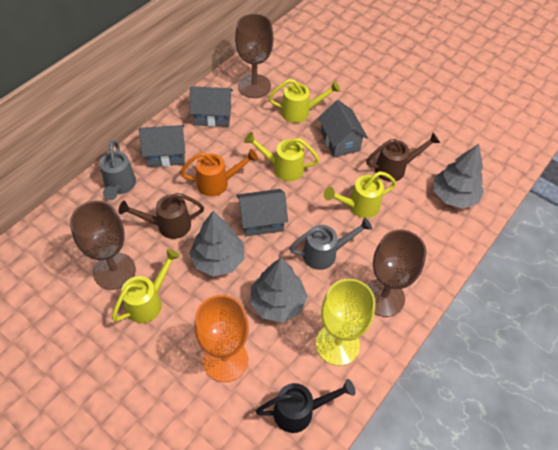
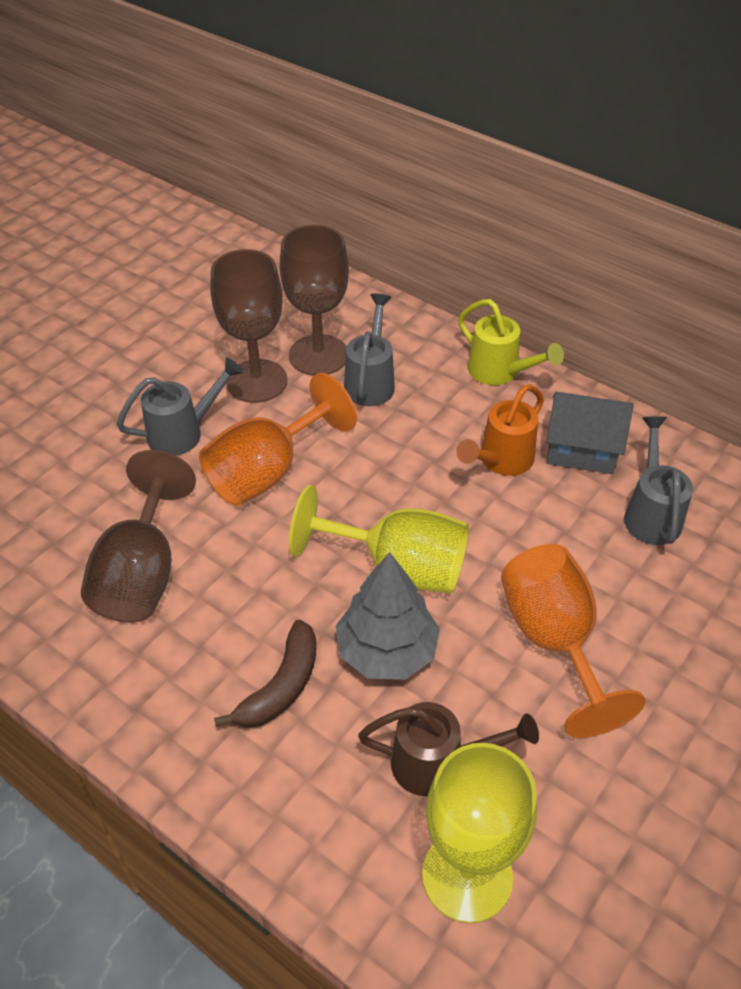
black watering can: [256,379,355,433] = 1 -> none = 0
brown banana: none = 0 -> [214,620,316,728] = 1
brown watering can: [119,193,204,239] [366,133,440,182] = 2 -> [358,702,539,796] = 1
grey house: [139,125,185,167] [190,87,233,127] [237,189,288,237] [318,100,368,157] = 4 -> [546,392,634,474] = 1
grey tree: [189,211,244,276] [250,258,308,323] [434,144,484,209] = 3 -> [336,552,440,680] = 1
grey watering can: [100,140,136,200] [290,217,372,270] = 2 -> [116,358,243,456] [344,293,395,406] [624,416,693,545] = 3
orange goblet: [194,295,249,382] = 1 -> [199,373,357,506] [501,544,645,738] = 2
yellow goblet: [316,279,376,366] = 1 -> [289,485,469,593] [422,743,537,923] = 2
yellow watering can: [112,249,180,323] [244,132,320,181] [268,79,340,123] [324,171,396,218] = 4 -> [458,299,564,385] = 1

